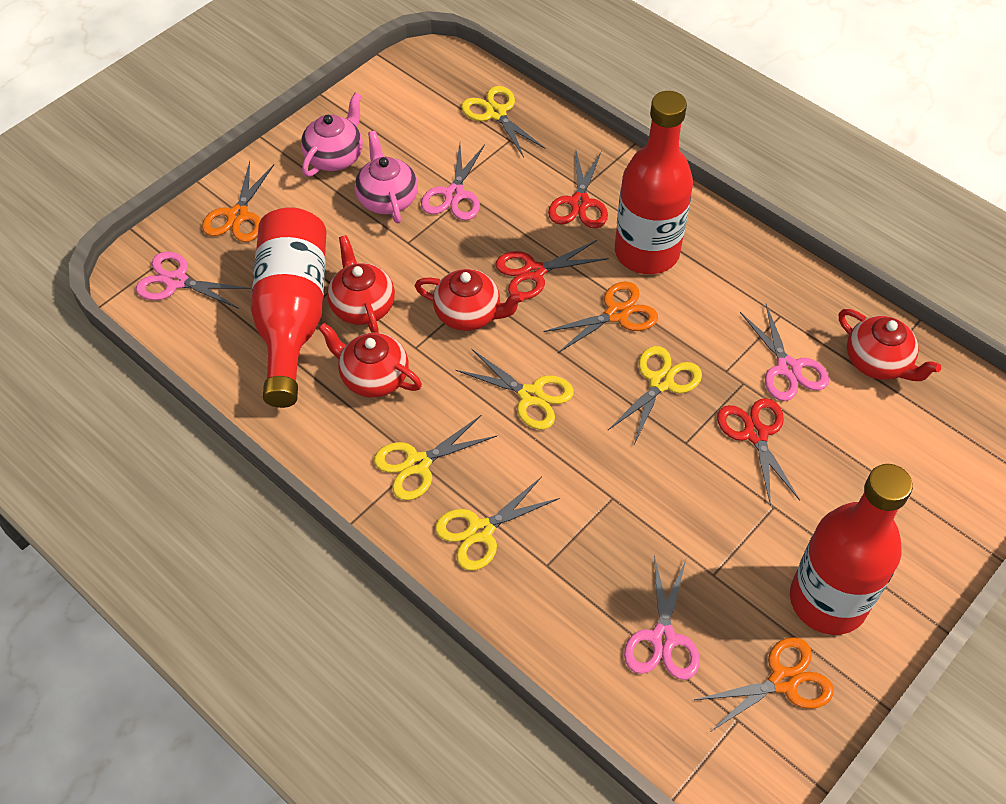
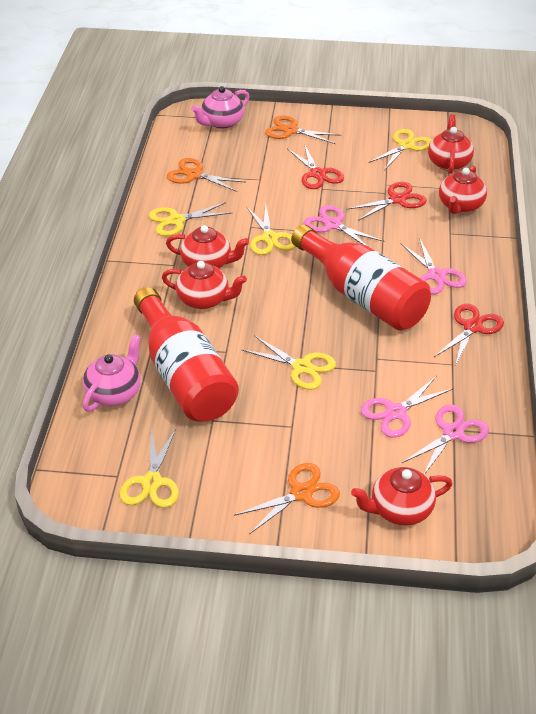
red bottle: [251,207,326,408] [615,91,693,274] [790,464,913,635] = 3 -> [134,287,239,422] [291,224,431,331] = 2
red teapot: [318,323,422,397] [327,235,395,333] [415,269,524,331] [839,309,941,381] = 4 -> [162,261,247,309] [166,225,249,268] [351,467,452,526] [428,114,474,174] [439,166,487,214] = 5

